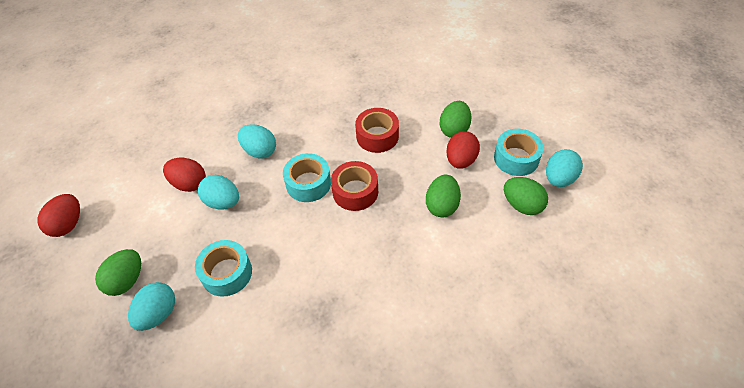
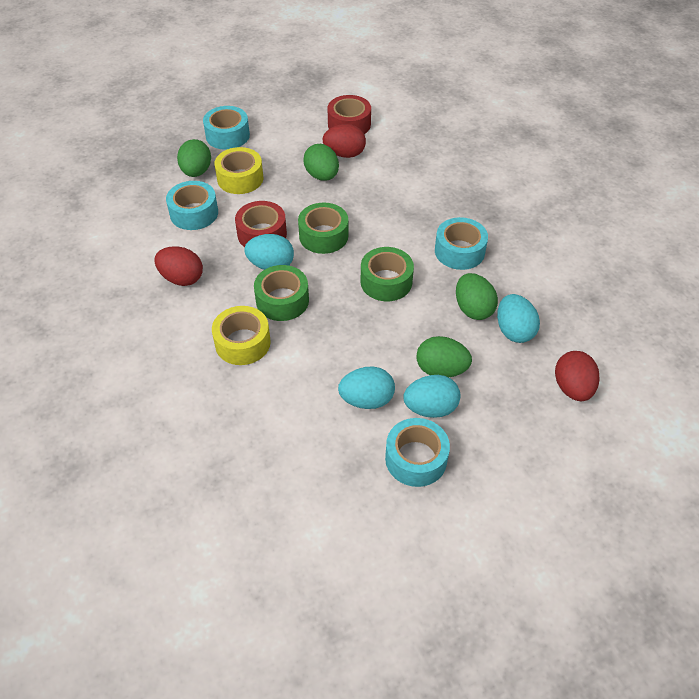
green tape: none = 0 -> [254,265,309,321] [298,203,348,254] [361,247,414,301] = 3
turquoise tape: [195,240,252,297] [283,153,331,202] [494,129,544,176] = 3 -> [166,181,218,230] [203,106,250,150] [385,418,450,487] [435,217,488,270] = 4
yellow tape: none = 0 -> [212,306,271,365] [214,147,263,194] = 2

